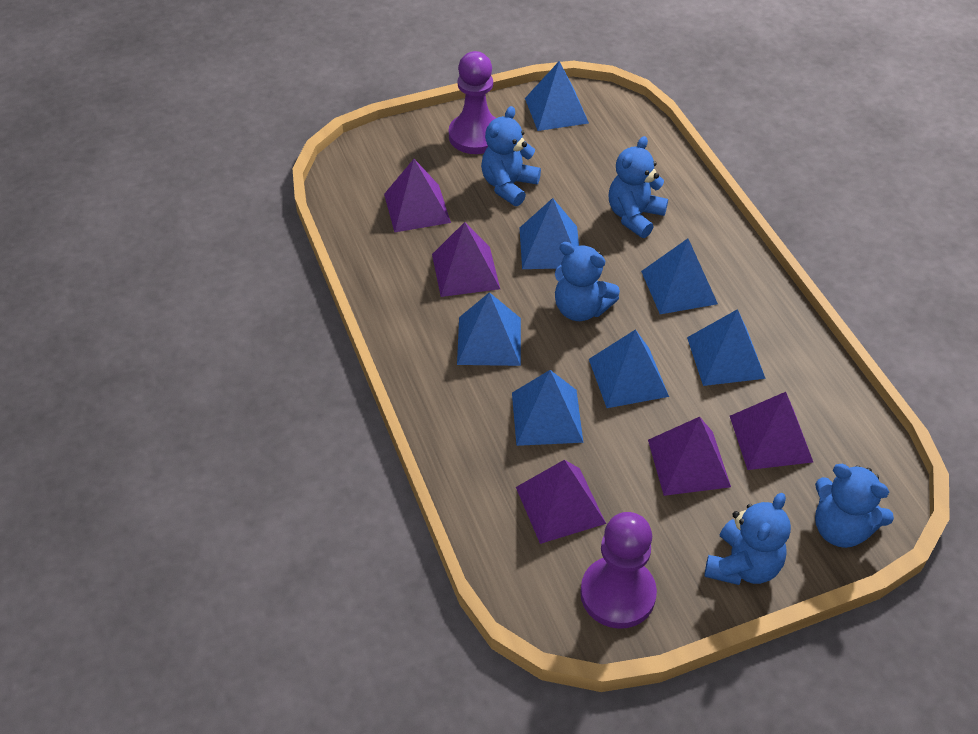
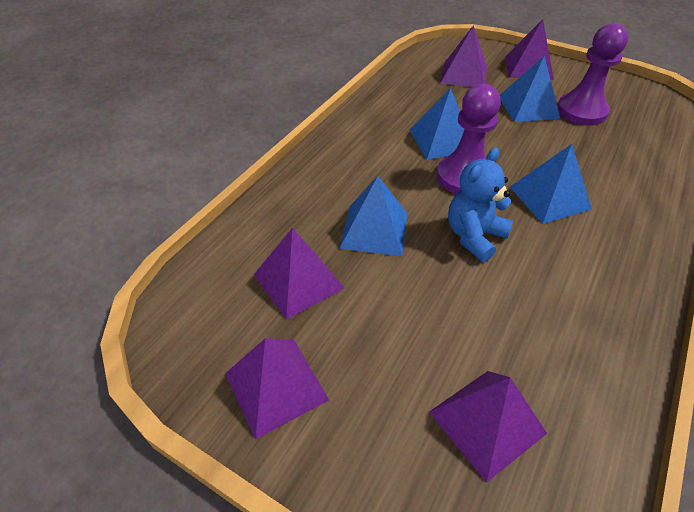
blue pyramid: [457,292,521,366] [512,370,583,446] [520,198,579,269] [525,61,589,131] [589,329,669,408] [641,239,718,314] [687,309,766,386] = 7 -> [339,176,408,256] [410,88,464,160] [500,56,560,122] [510,144,592,224] = 4
blue teddy bear: [481,106,541,206] [555,242,620,321] [609,136,668,238] [704,493,791,585] [815,464,894,548] = 5 -> [448,148,513,262] = 1

